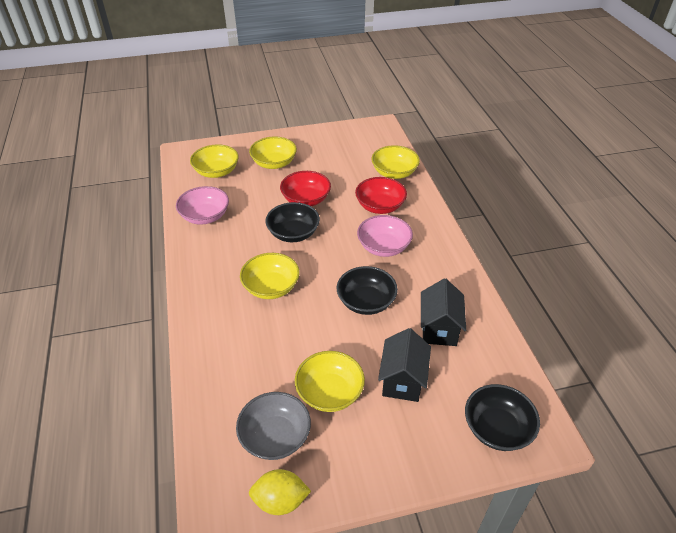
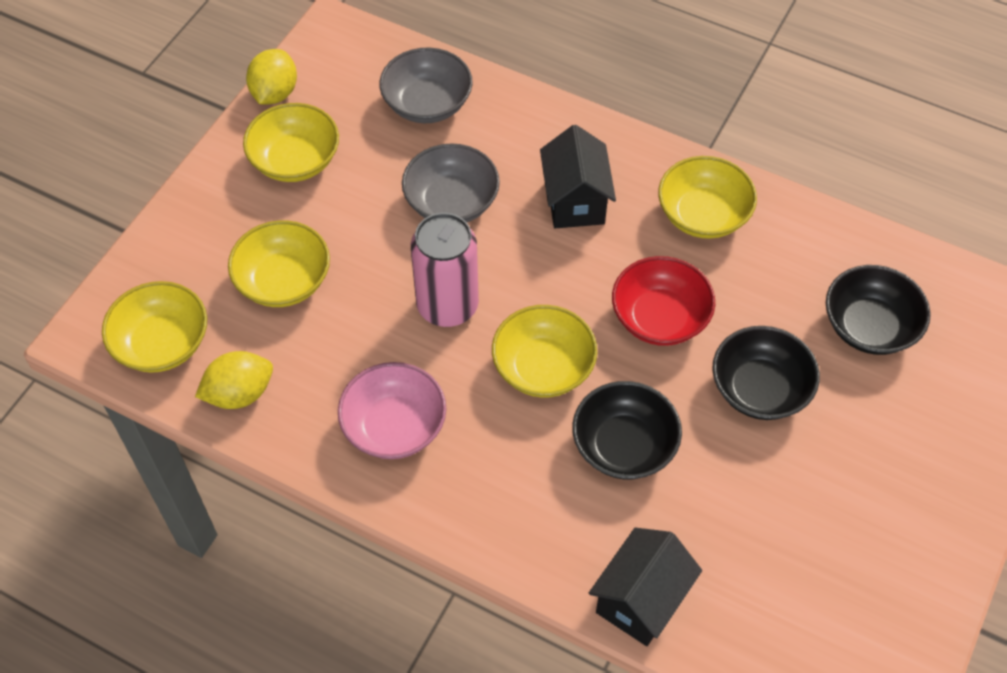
grey bowl: [236,392,311,460] = 1 -> [380,47,473,123] [402,143,500,222] = 2
pink bowl: [176,186,229,224] [357,215,413,257] = 2 -> [338,362,446,459] = 1
pink can: none = 0 -> [411,213,479,327] = 1
red bowl: [280,171,331,206] [355,177,407,214] = 2 -> [612,256,715,346] = 1
yellow lemon: [249,469,311,515] = 1 -> [195,351,273,409] [246,49,297,104] = 2

